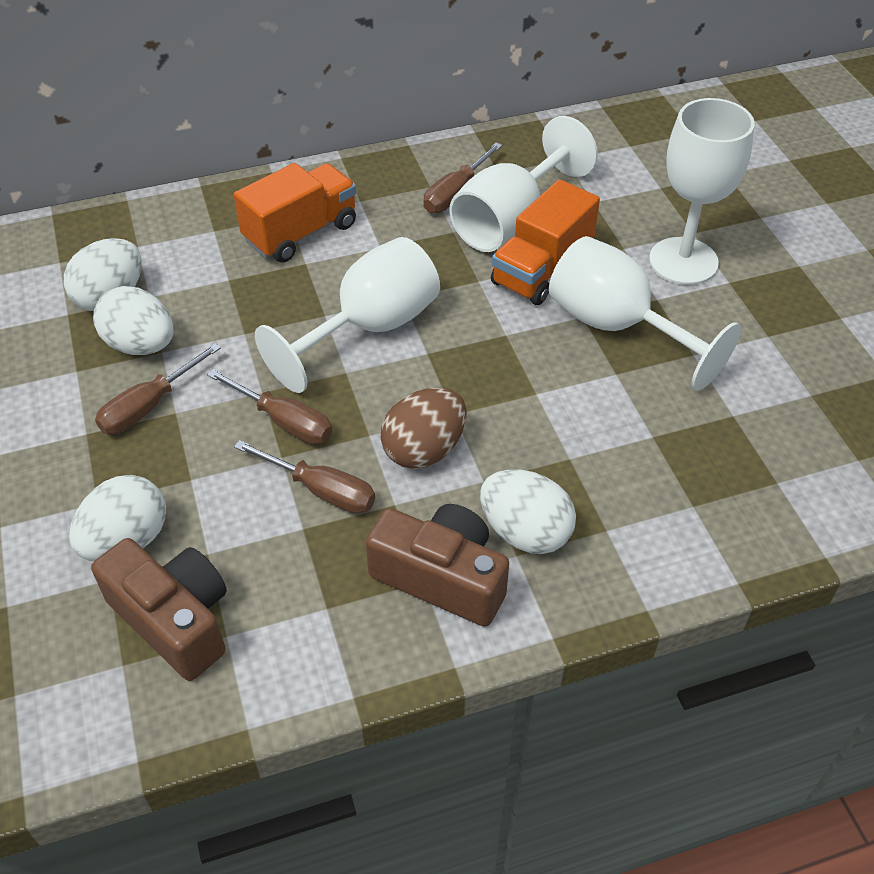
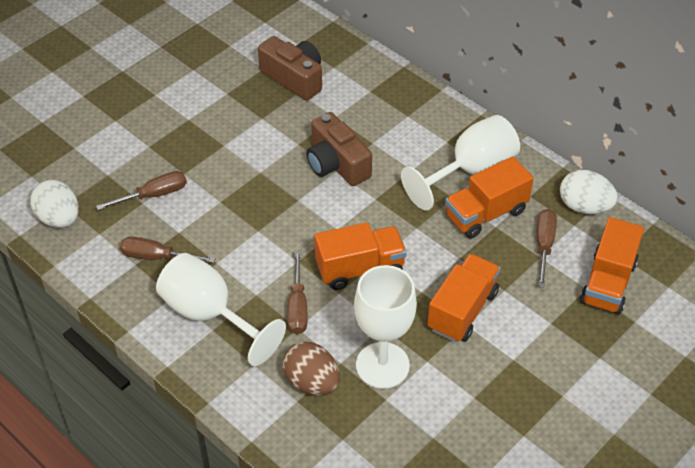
orange truck: [234,163,356,263] [491,179,600,305] = 2 -> [314,222,407,290] [427,254,501,342] [445,156,534,239] [580,217,644,315] = 4
white egg: [64,238,142,311] [69,475,166,561] [93,286,174,355] [480,469,576,554] = 4 -> [30,180,79,228] [560,170,618,214] = 2
white goblet: [255,237,440,393] [450,116,598,252] [549,236,741,391] [649,98,755,285] = 4 -> [156,253,286,366] [354,265,417,389] [401,115,520,211] = 3

